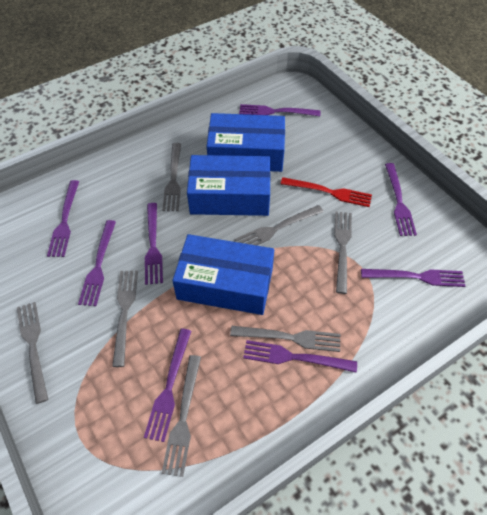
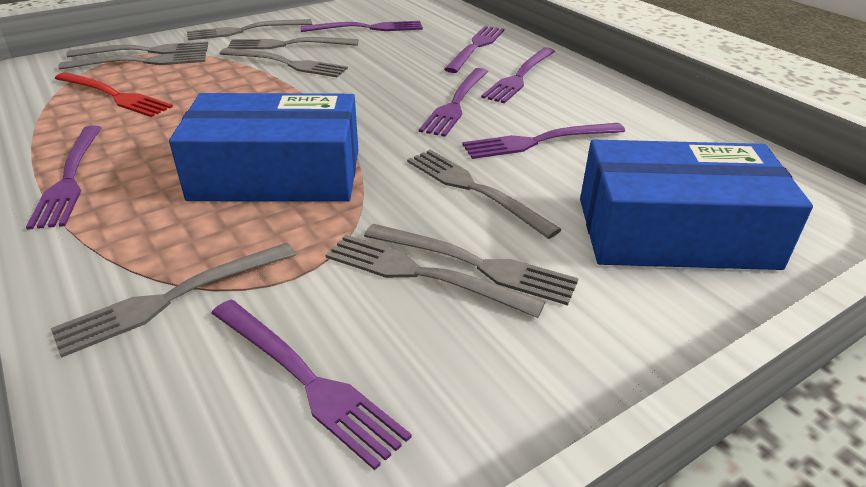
blue box: [172,234,274,315] [187,155,270,216] [207,113,285,172] = 3 -> [169,93,358,202] [580,139,813,270] = 2
grey fork: [17,302,48,404] [112,270,138,367] [162,143,181,211] [162,355,201,477] [230,326,340,352] [235,205,324,245] [334,212,352,294] = 7 -> [51,242,296,358] [58,51,206,70] [66,41,208,57] [187,19,312,40] [220,48,348,77] [227,37,358,49] [326,235,545,318] [364,224,579,305] [407,150,562,239] = 9
purple fork: [47,180,79,257] [78,220,116,306] [144,328,191,442] [145,203,163,285] [239,104,321,116] [243,340,357,372] [361,269,465,287] [385,163,417,236] = 8 -> [26,125,102,230] [212,300,412,470] [300,21,423,32] [419,68,488,137] [444,26,504,73] [462,123,625,159] [481,47,555,104] = 7

